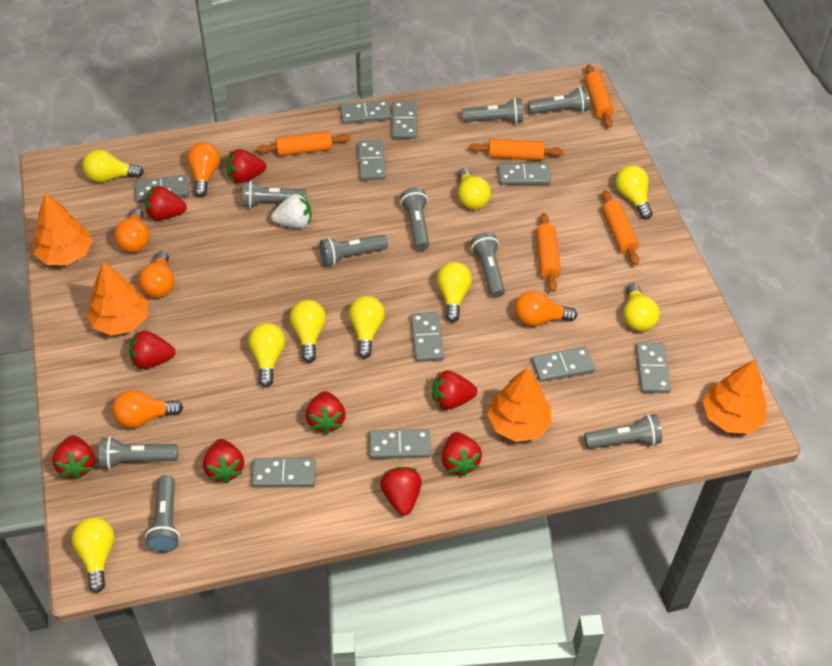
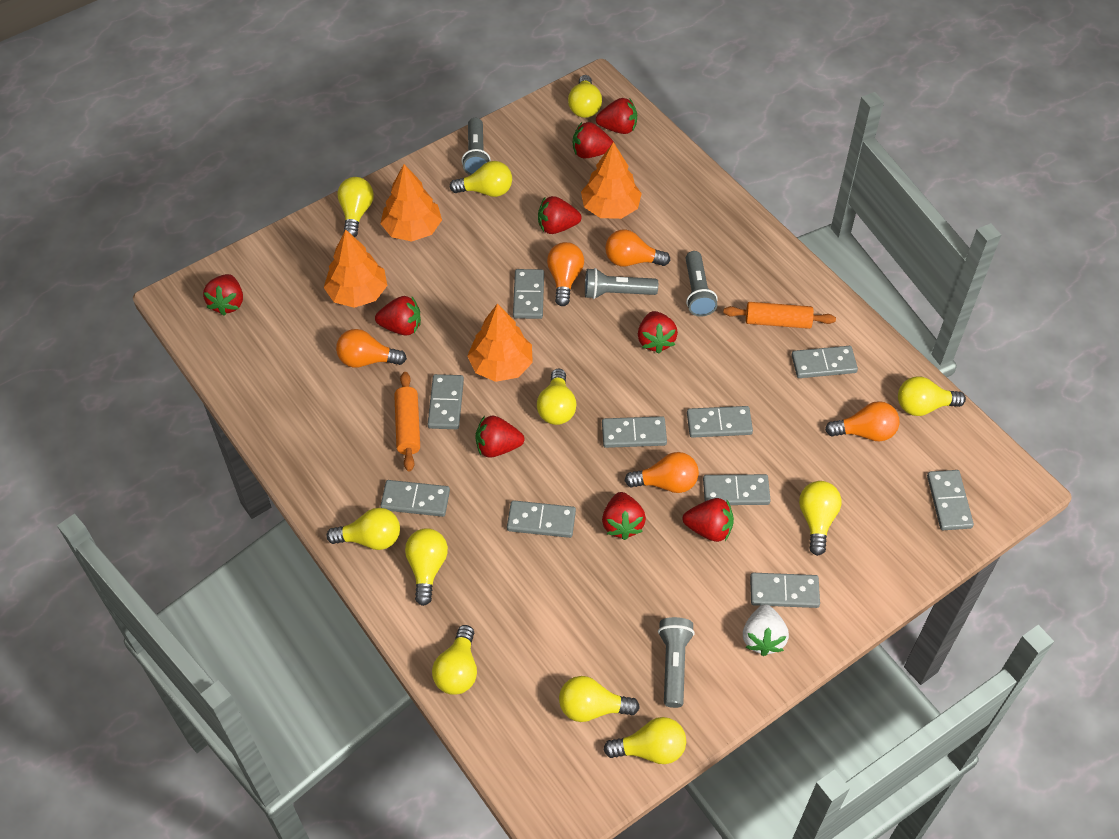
grey flashlight: [99,437,178,469] [145,475,180,553] [243,181,307,208] [320,235,388,266] [400,187,429,251] [462,98,523,124] [471,232,505,298] [528,87,590,114] [584,414,662,449] = 9 -> [462,118,491,175] [585,268,658,299] [658,617,695,708] [686,251,718,316] = 4
orange rolling pin: [257,131,351,157] [469,139,564,161] [536,213,561,292] [585,64,614,128] [602,190,639,265] = 5 -> [394,372,420,471] [723,302,836,329] = 2
yellow light bulb: [72,517,114,593] [83,149,144,182] [248,323,285,387] [290,300,326,363] [349,296,385,359] [437,262,472,323] [458,168,491,210] [615,165,653,220] [623,283,660,332] = 9 -> [326,508,400,550] [337,177,374,237] [405,528,448,606] [432,625,477,695] [449,161,512,197] [537,369,577,425] [559,676,640,722] [568,75,602,118] [604,717,686,764] [799,481,841,556] [898,376,966,416] = 11

